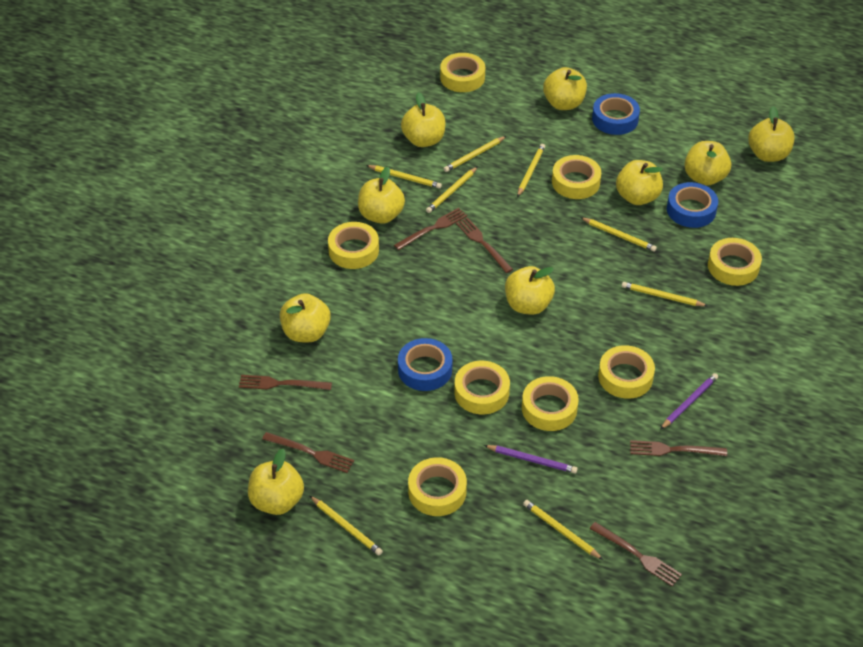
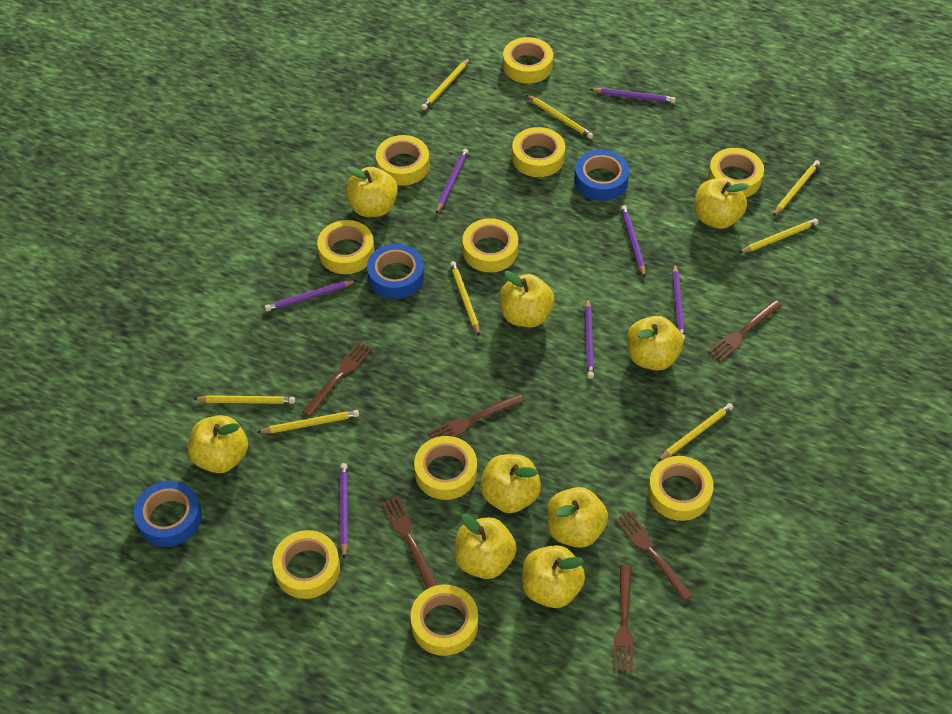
purple pencil: [484,445,578,473] [660,373,718,430] = 2 -> [265,280,357,312] [340,463,348,558] [436,149,468,214] [585,298,594,379] [590,88,676,103] [621,205,645,278] [672,263,685,340] = 7
yellow tape: [328,222,379,269] [408,457,467,516] [440,53,485,92] [454,361,510,414] [522,376,579,431] [552,155,601,199] [598,345,655,399] [708,238,762,286] = 8 -> [272,530,340,599] [317,220,374,274] [376,135,429,186] [410,584,478,656] [414,436,477,500] [462,218,518,272] [503,37,553,83] [512,127,565,177] [648,456,714,521] [708,148,764,197] = 10

